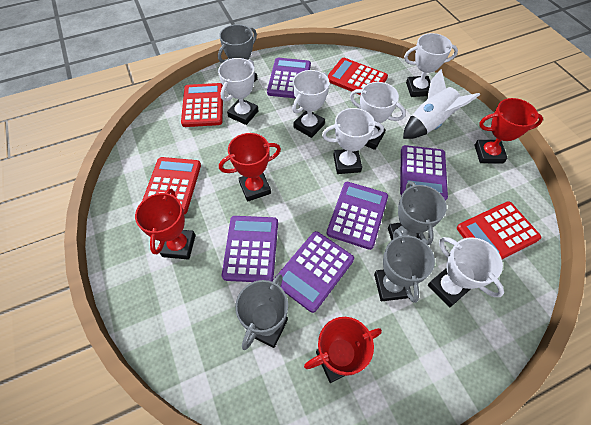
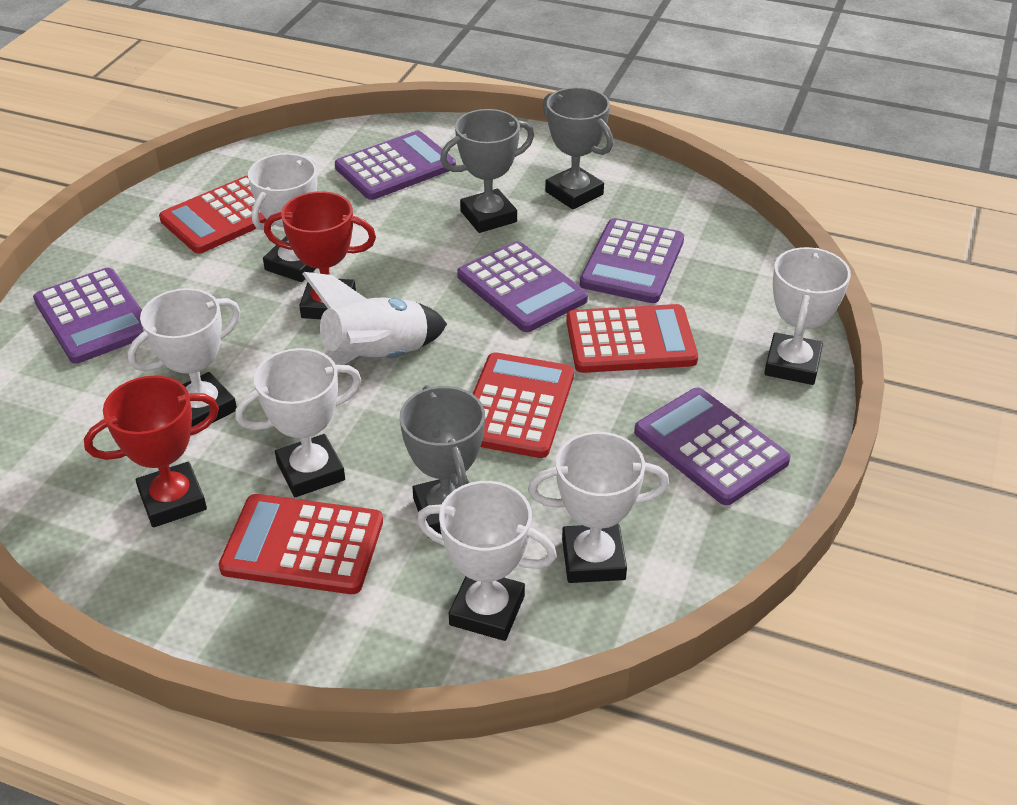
grey trophy: [218,24,257,82] [235,274,288,350] [374,229,435,303] [388,181,447,245] = 4 -> [399,385,485,534] [440,109,534,233] [543,87,613,209] = 3
red trophy: [135,189,196,260] [219,133,281,202] [304,317,382,383] [474,98,543,163] = 4 -> [84,376,219,527] [264,191,376,319] = 2

